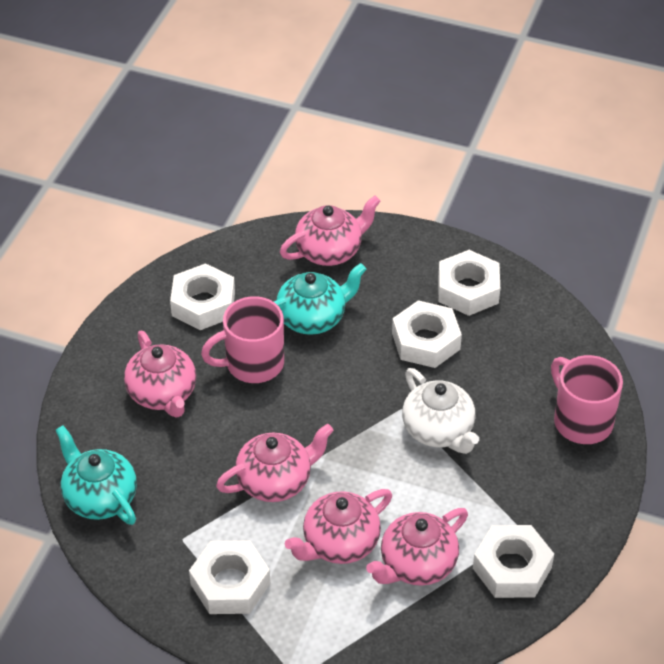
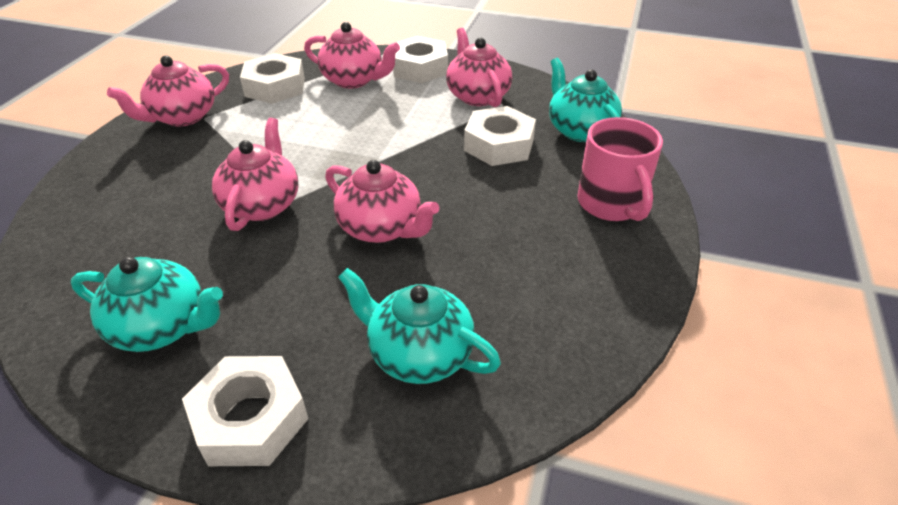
pink mug: [201,296,284,383] [551,355,623,444] = 2 -> [577,117,663,221] = 1
turquoise teapot: [56,425,137,525] [274,263,366,335] = 2 -> [71,257,223,352] [338,268,501,384] [549,58,622,142] = 3
white nut: [170,263,235,330] [189,540,270,614] [392,300,462,368] [438,250,500,316] [473,525,554,598] = 5 -> [182,356,308,466] [240,53,305,104] [393,36,448,83] [464,106,536,166] = 4
white teapot: [402,368,479,454] = 1 -> none = 0

